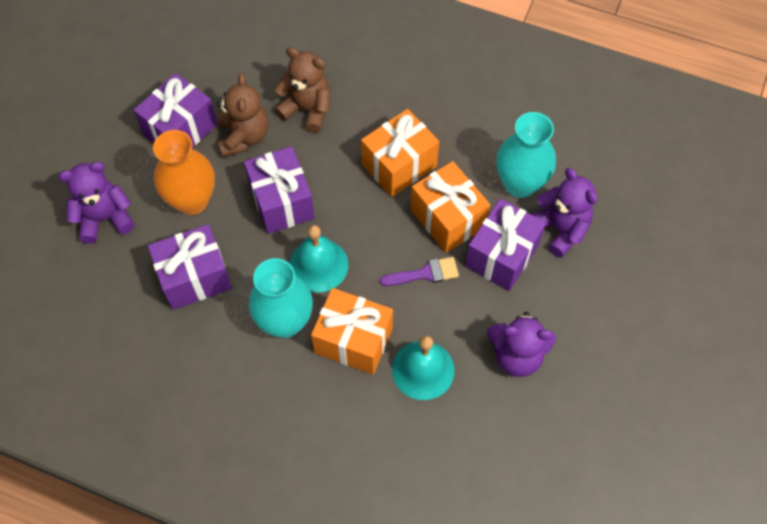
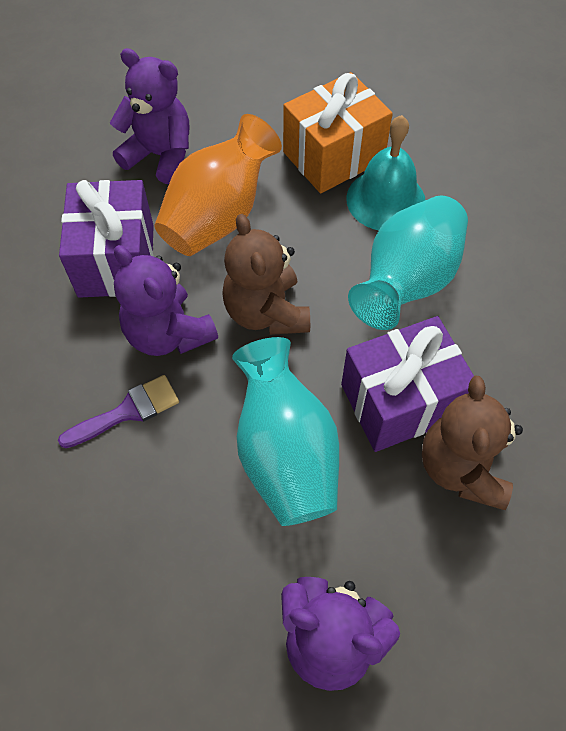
orange gift: [311,288,393,375] [361,109,439,197] [411,161,490,253] = 3 -> [283,72,393,193] = 1
purple gift: [134,73,217,148] [148,224,232,310] [244,146,315,234] [465,198,546,291] = 4 -> [59,180,154,298] [341,316,474,452] = 2
turquoise bell: [289,225,349,293] [392,335,454,400] = 2 -> [346,115,425,230] = 1

